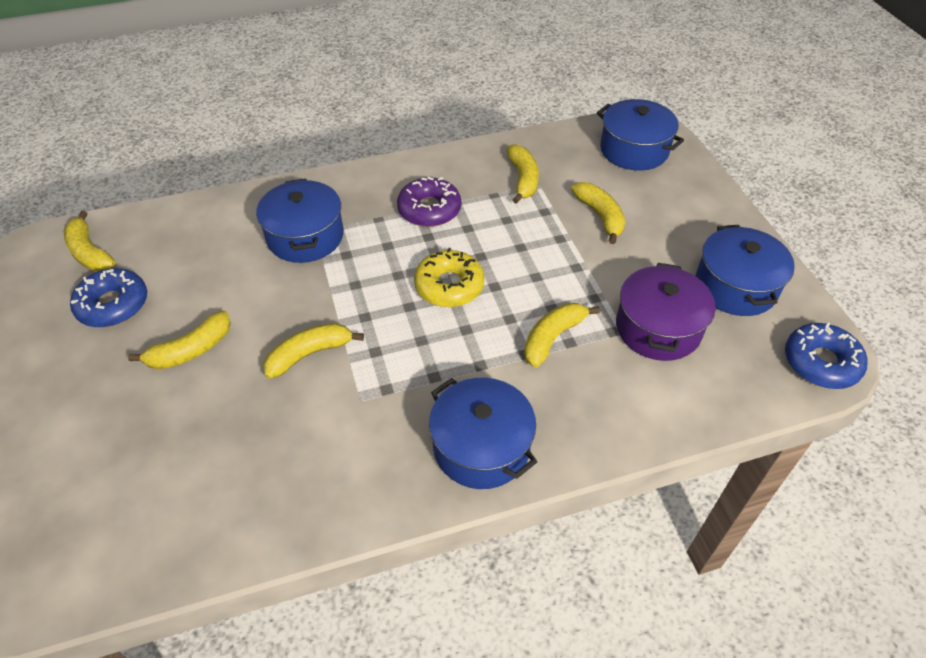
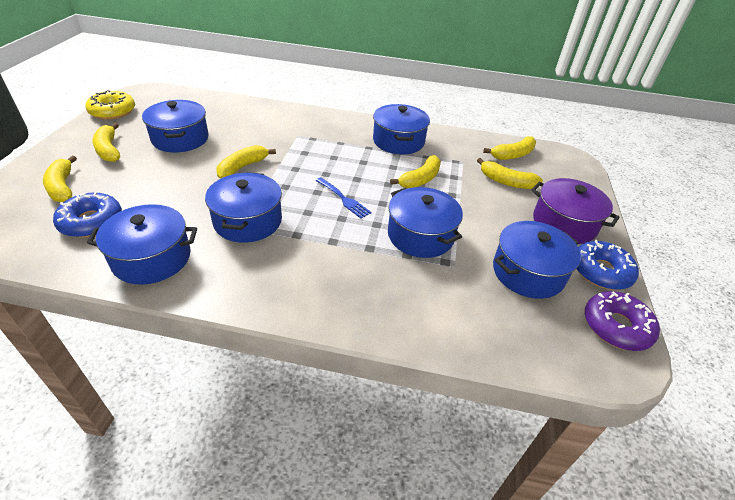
blue fork: none = 0 -> [315,177,372,219] = 1
blue pot: [256,179,343,263] [429,378,537,489] [597,99,684,171] [695,225,795,316] = 4 -> [87,204,197,285] [142,100,209,153] [205,172,282,243] [373,104,430,154] [388,187,463,258] [493,221,581,299] = 6

